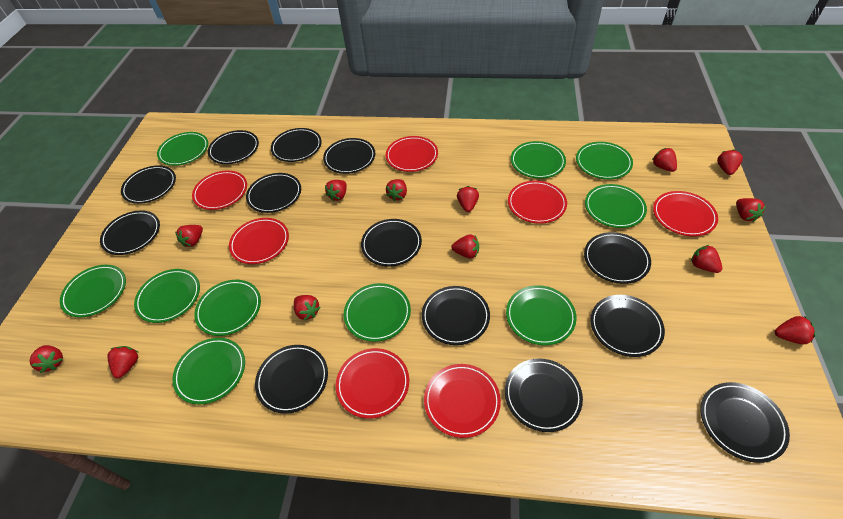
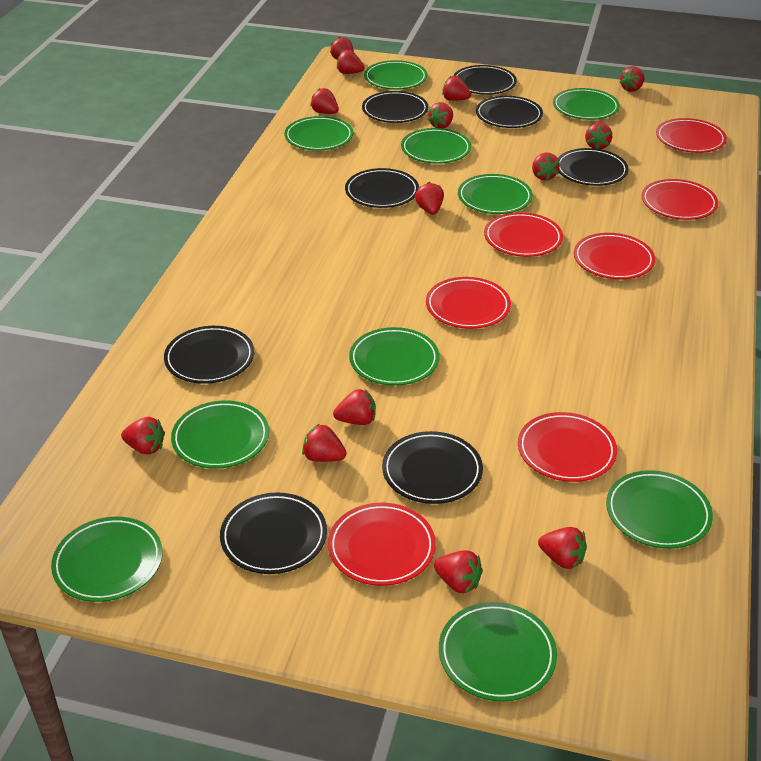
black plate: [100,210,160,255] [121,165,176,204] [208,130,259,164] [246,173,301,213] [255,345,328,414] [271,128,322,162] [323,138,375,174] [361,219,422,267] [422,286,490,345] [505,358,583,432] [584,232,651,284] [590,295,665,357] [700,382,790,463] = 13 -> [164,326,254,384] [220,492,327,574] [345,168,419,208] [362,91,428,123] [382,431,483,504] [453,65,517,95] [476,96,543,128] [558,148,629,186] = 8
red strawberry: [30,345,63,373] [107,346,139,378] [175,225,203,247] [294,295,320,320] [325,180,347,201] [386,179,407,201] [451,234,479,258] [457,186,479,212] [652,148,677,172] [691,245,722,273] [717,149,743,175] [736,198,766,222] [775,316,815,344] = 13 -> [121,417,165,455] [302,424,347,462] [310,88,339,114] [330,37,354,60] [333,389,376,425] [337,50,365,74] [415,182,444,215] [428,102,453,128] [434,550,483,593] [442,76,471,101] [532,152,560,181] [538,527,587,569] [585,123,612,149] [619,66,644,92] = 14

